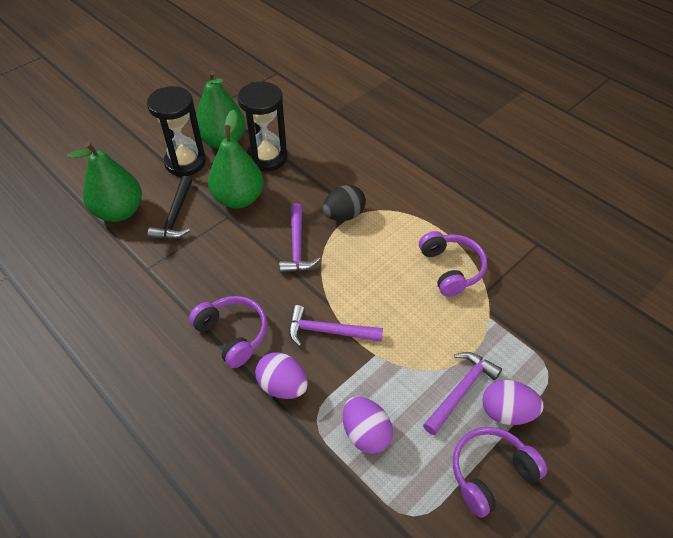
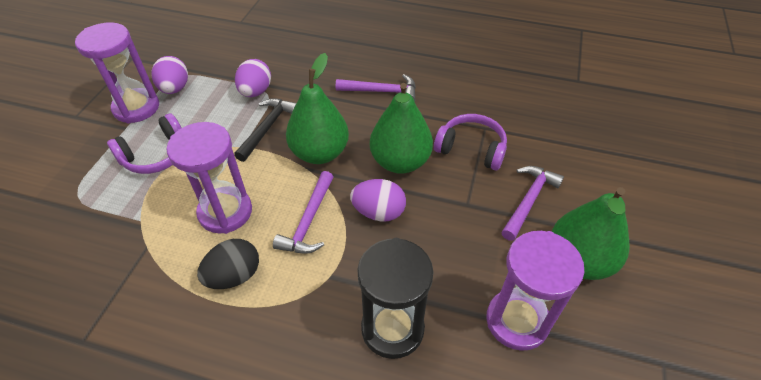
black hourglass: [147,86,206,176] [238,82,288,171] = 2 -> [357,238,434,359] = 1
purple headphones: [189,296,267,368] [419,231,487,297] [453,427,547,518] = 3 -> [107,113,182,174] [434,114,507,171] = 2
purple hourglass: none = 0 -> [75,22,159,124] [167,122,252,234] [486,231,584,351] = 3

